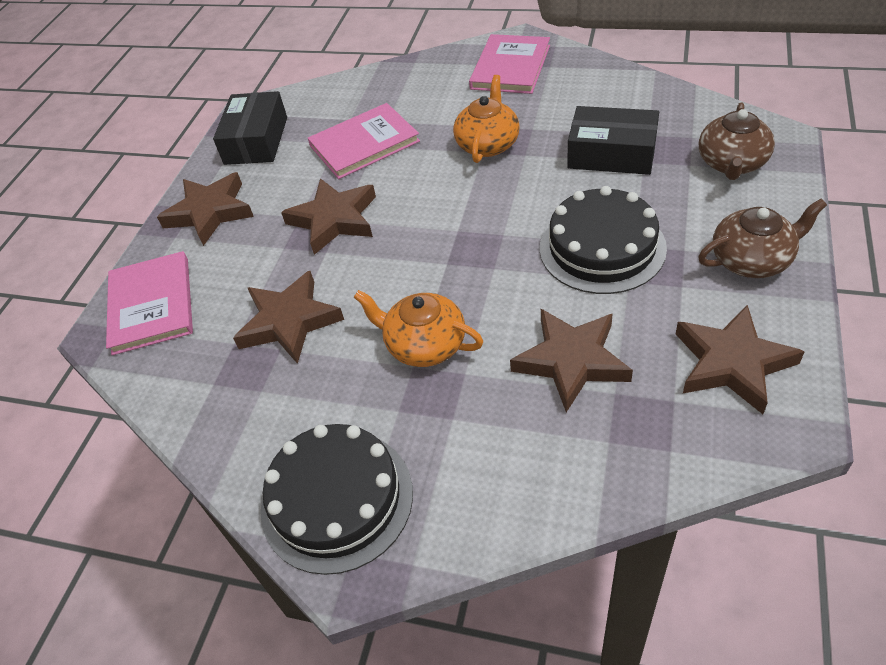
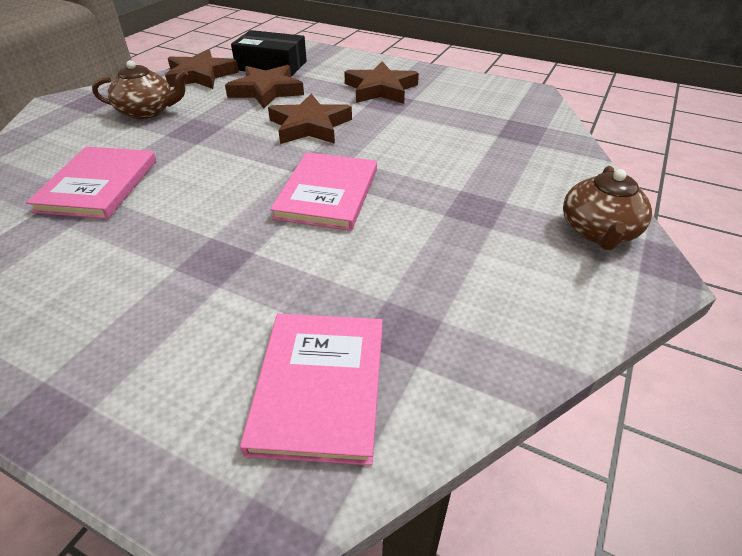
black box: [213,91,287,165] [567,106,659,175] = 2 -> [231,30,307,76] = 1
black cake: [260,424,413,575] [540,186,667,294] = 2 -> none = 0
brown star: [157,172,254,246] [233,271,344,364] [281,178,376,255] [510,309,633,412] [676,305,805,414] = 5 -> [165,49,239,89] [225,65,304,108] [268,94,352,144] [344,62,419,104] = 4
orange teapot: [354,290,483,367] [453,75,520,163] = 2 -> none = 0

